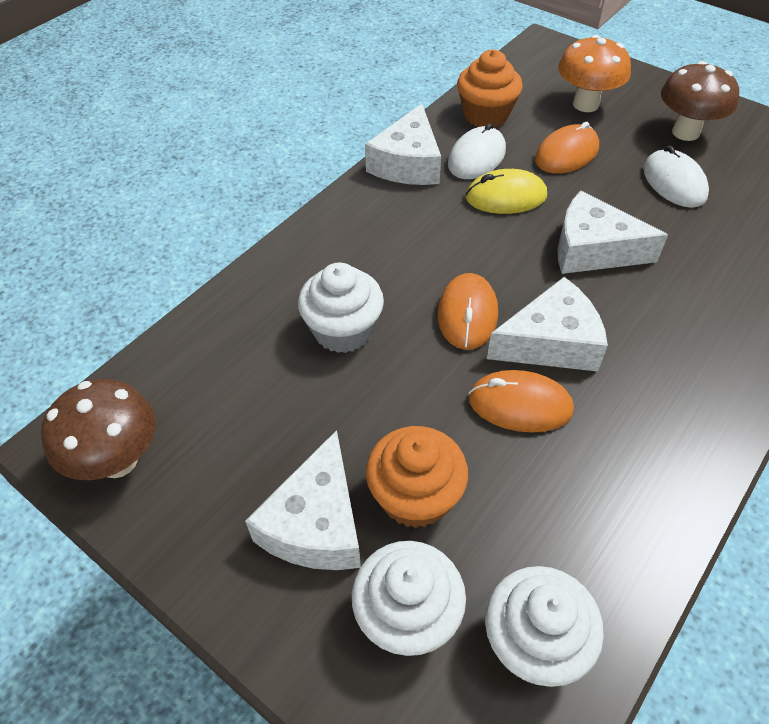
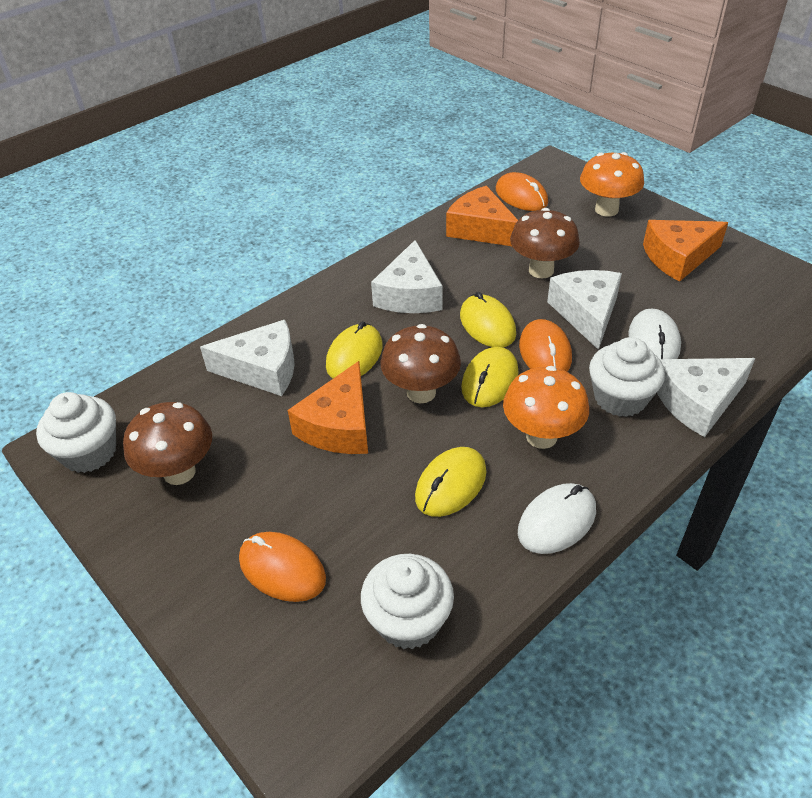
brown mushroom: [41,379,156,480] [661,61,739,141] = 2 -> [123,402,212,485] [381,324,461,404] [510,208,580,278] = 3
orange cheese: none = 0 -> [288,361,368,454] [446,186,518,246] [643,220,728,282] = 3
orange cupcake: [366,426,468,528] [457,50,523,127] = 2 -> none = 0
orange mushroom: [558,35,631,112] = 1 -> [503,366,589,449] [580,152,644,217] = 2
yellow mouse: [465,169,547,214] = 1 -> [326,321,383,378] [415,447,486,517] [460,292,516,347] [461,347,519,407] = 4

